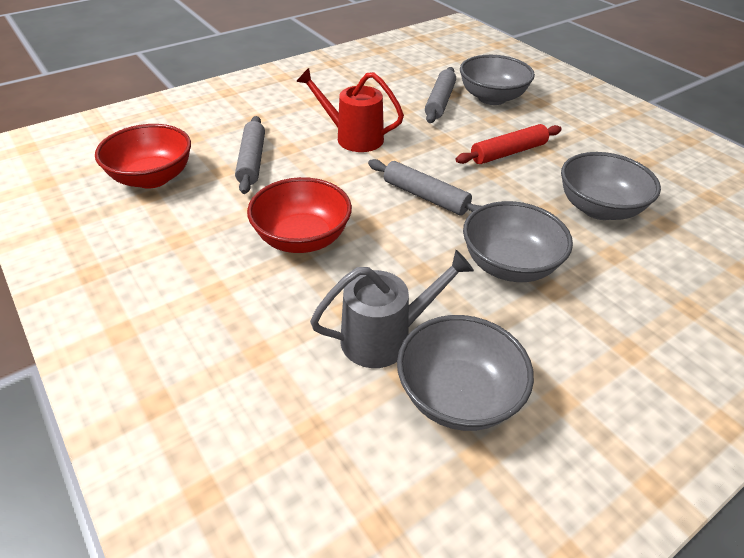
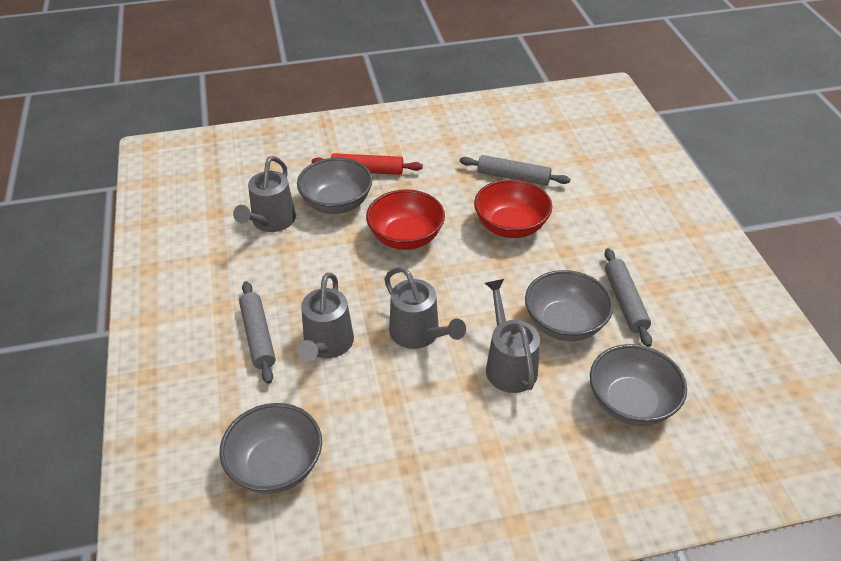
grey watering can: [310,250,474,368] = 1 -> [233,156,296,232] [297,273,354,362] [384,267,466,349] [485,279,540,393] = 4
red watering can: [296,68,404,152] = 1 -> none = 0

